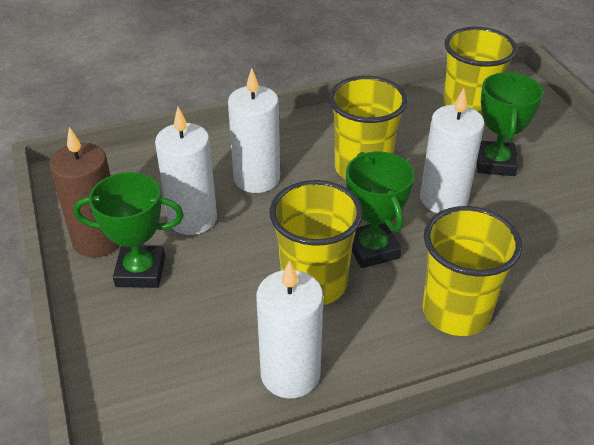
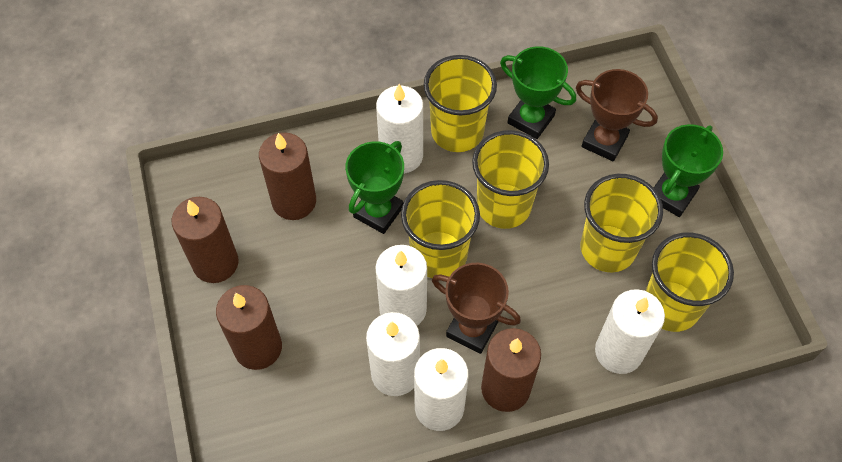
brown candle: [49,127,120,258] = 1 -> [172,197,239,283] [216,285,282,370] [259,133,316,220] [481,328,541,412] = 4
brown trophy: none = 0 -> [432,263,521,354] [576,69,658,161] = 2
white candle: [155,107,217,235] [228,68,280,193] [256,260,323,399] [420,88,485,213] = 4 -> [366,312,420,396] [375,245,427,325] [376,84,423,174] [414,348,469,431] [595,289,665,374] = 5
yellow cup: [270,180,363,305] [329,76,408,179] [422,206,522,336] [442,27,517,125] = 4 -> [401,180,480,278] [424,55,497,152] [472,130,549,229] [580,174,663,272] [646,232,734,332] = 5

